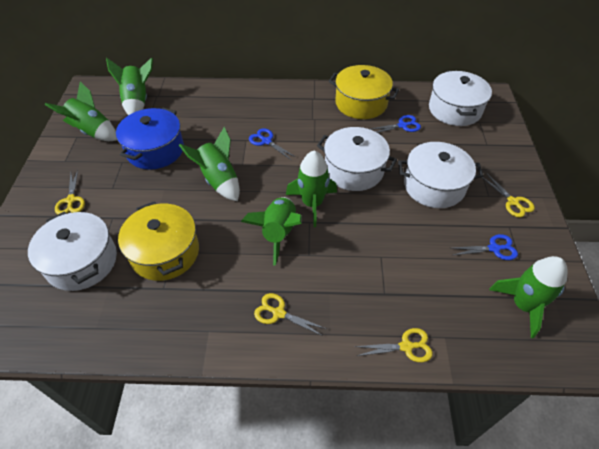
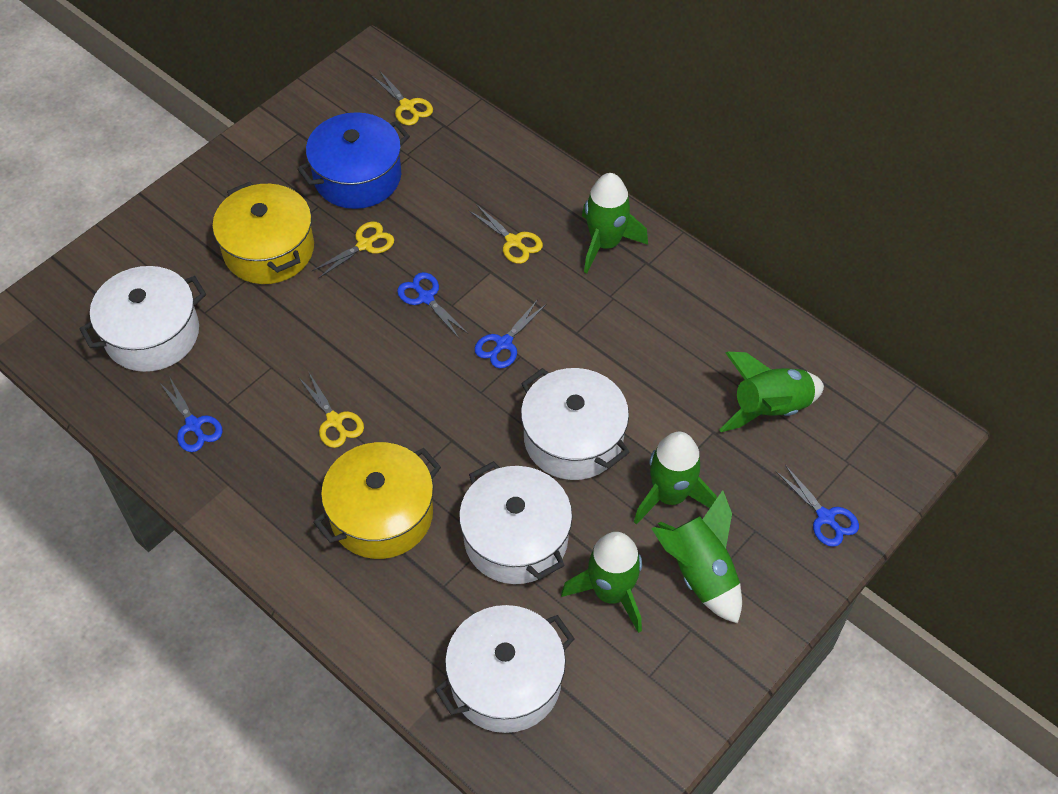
blue scissors: [249,128,296,160] [371,115,421,133] [452,234,518,260] = 3 -> [159,376,223,452] [397,272,468,338] [474,299,547,368] [776,465,859,547] = 4
green rocket: [45,82,117,141] [106,57,153,115] [179,127,240,201] [241,197,302,266] [286,151,337,227] [489,256,567,338] = 6 -> [561,532,642,633] [582,173,648,274] [634,432,717,525] [651,490,742,624] [719,352,824,432] = 5

